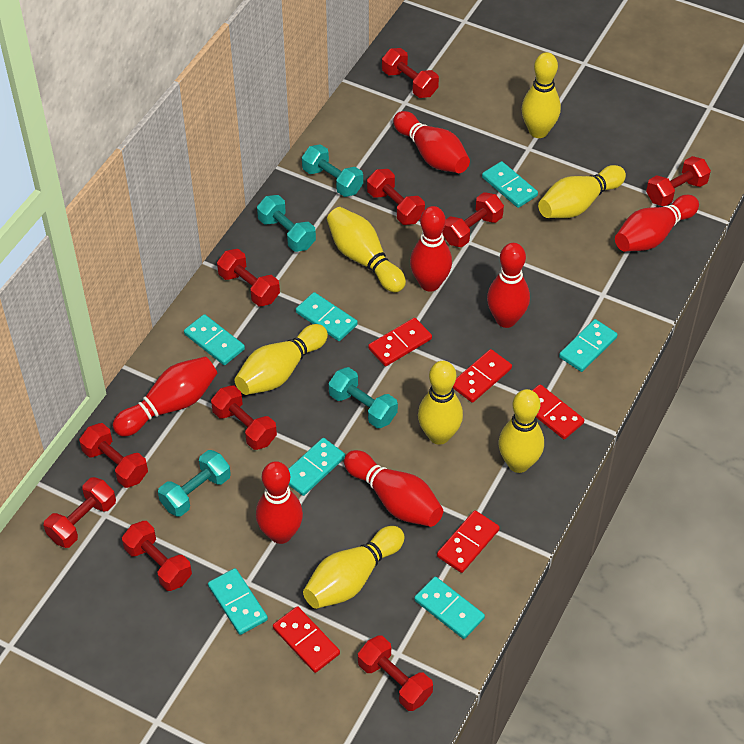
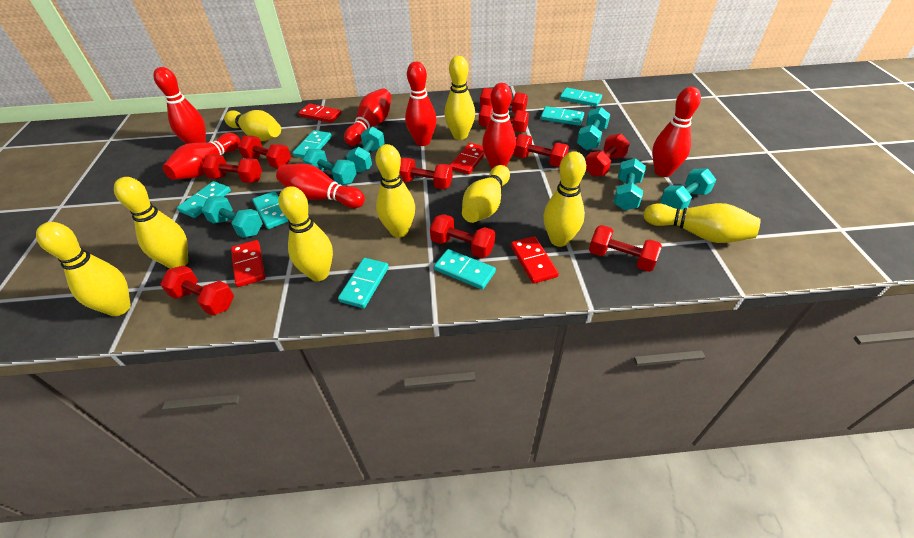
red domino: [273,606,340,673] [368,318,432,366] [437,510,500,573] [453,349,512,403] [532,384,584,439] = 5 -> [231,240,265,287] [299,104,342,123] [450,143,485,174] [511,236,559,284] = 4
turquoise dumbbell: [158,450,231,517] [257,195,316,252] [302,144,363,197] [328,367,398,428] = 4 -> [201,196,263,238] [303,149,357,185] [346,126,385,173] [577,107,610,150] [613,158,646,210] [660,168,716,210] = 6
yellow bowling pin: [235,324,328,395] [303,526,405,609] [327,207,406,293] [418,361,463,445] [499,389,544,473] [522,52,561,138] [538,165,626,218] = 7 -> [36,222,131,316] [114,177,188,269] [224,110,281,141] [278,186,333,281] [375,144,415,237] [444,56,475,140] [462,165,510,223] [543,151,586,247] [644,203,761,243] = 9

